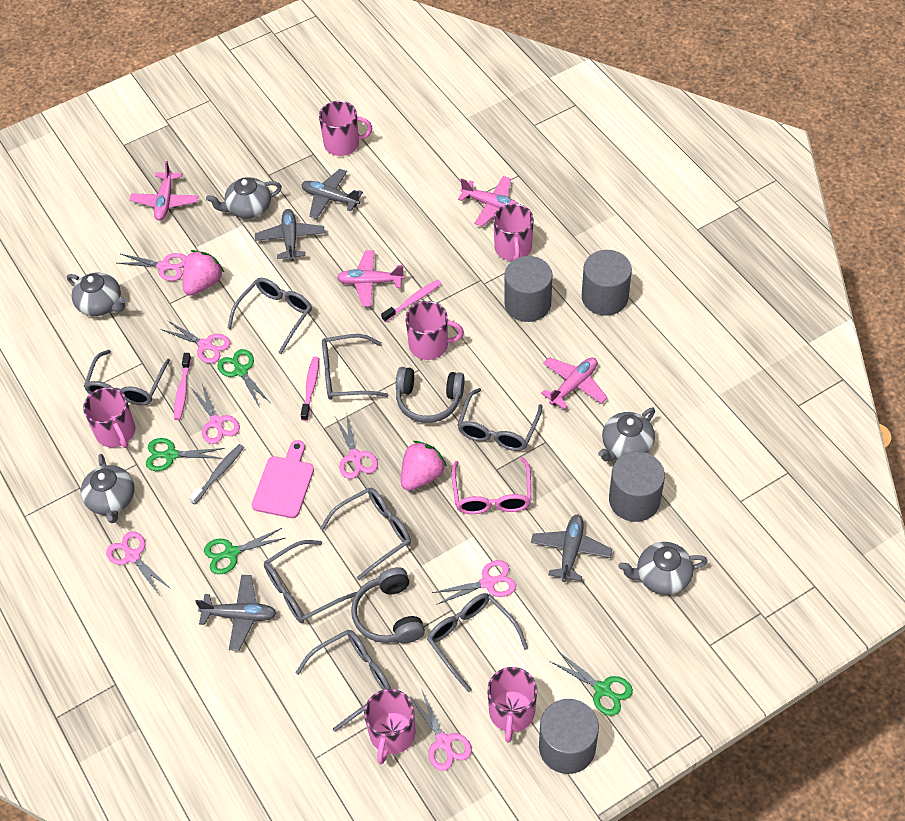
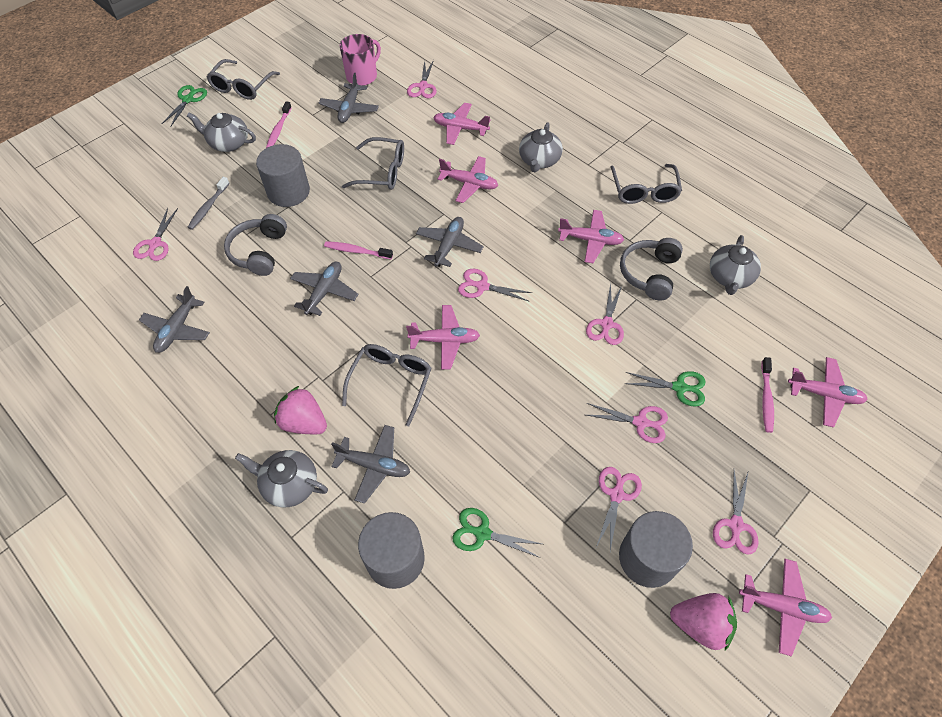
green scissors: [146,438,225,471] [204,528,285,574] [217,349,269,408] [551,651,633,716] = 4 -> [162,85,207,127] [452,508,542,558] [625,371,705,407] = 3
grey cylinder: [504,256,553,322] [539,699,599,774] [582,250,632,316] [609,451,665,522] = 4 -> [256,144,310,207] [358,512,425,589] [619,511,693,588] = 3
grey glasses: [84,350,170,406] [228,278,312,354] [264,540,357,623] [295,630,391,732] [320,488,411,580] [322,334,388,400] [427,593,528,692] [458,388,543,451] = 8 -> [207,59,280,100] [342,137,404,190] [342,344,432,426] [611,164,682,204] = 4
grey plane: [195,575,277,651] [255,209,325,261] [301,169,363,219] [531,515,612,582] = 4 -> [139,286,210,353] [290,262,359,316] [319,73,379,123] [331,425,410,503] [416,217,484,267] = 5
grey teapot: [67,273,127,316] [81,454,135,523] [206,177,282,219] [598,408,655,462] [618,542,708,595] = 5 -> [187,113,256,152] [235,450,328,507] [519,122,563,172] [710,235,761,295] = 4
pink cutting board: [252,440,314,518] = 1 -> none = 0
pink glasses: [451,457,531,514] = 1 -> none = 0
pink mug: [83,387,136,448] [319,101,372,156] [364,689,416,764] [405,301,464,360] [487,667,537,743] [493,204,534,261] = 6 -> [340,34,381,86] = 1
pink plane: [130,161,198,221] [337,250,405,307] [458,176,518,226] [541,357,608,410] = 4 -> [406,305,480,369] [433,103,491,145] [438,156,498,203] [558,210,624,263] [739,559,832,656] [788,357,868,428] = 6

